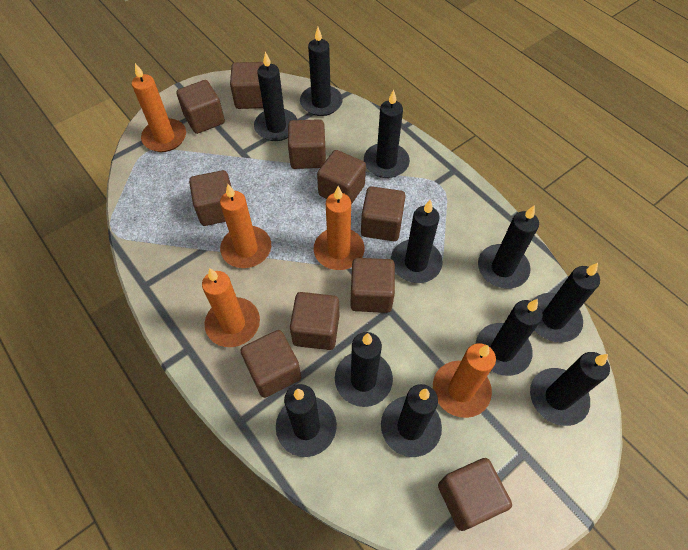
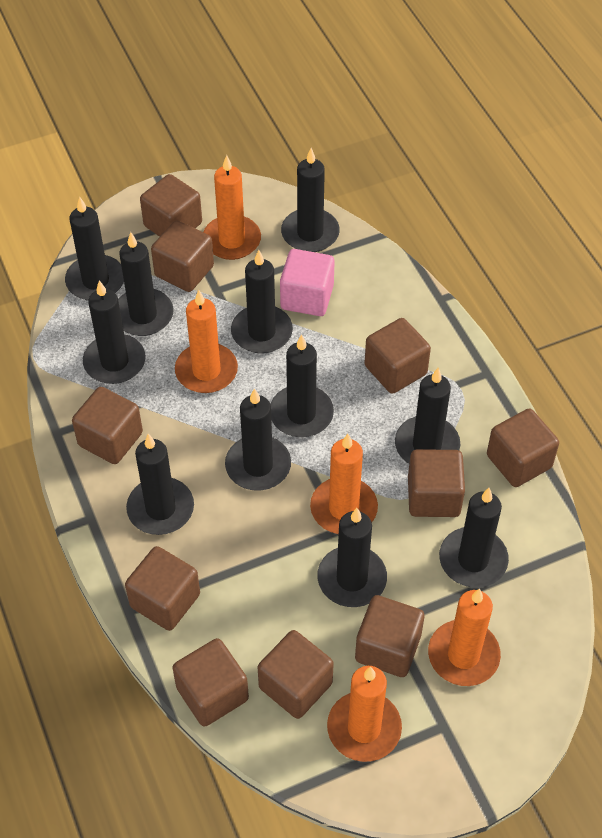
pink cube: none = 0 -> [280,249,335,316] = 1

